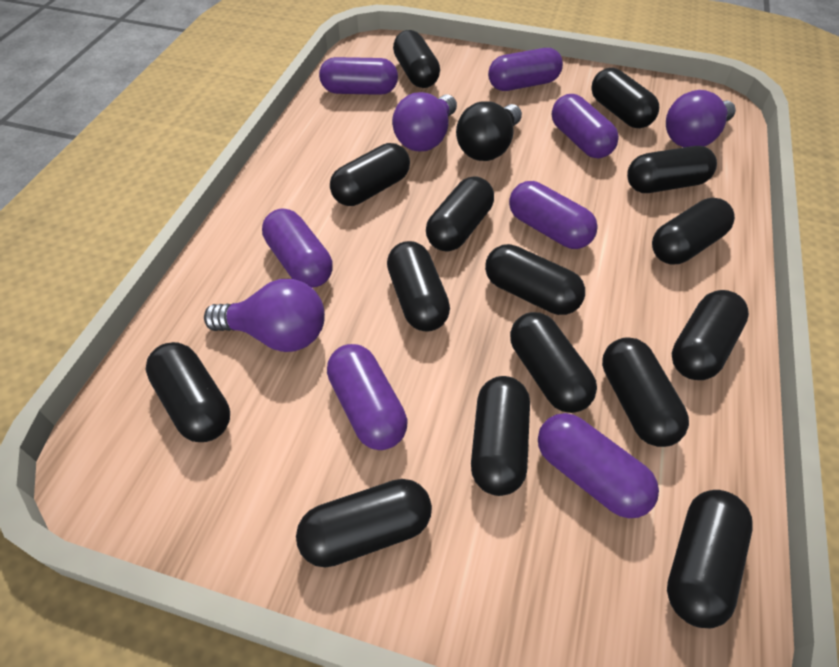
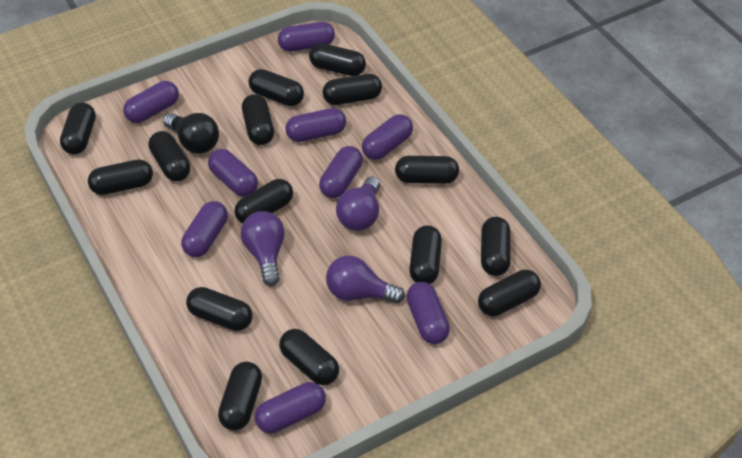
purple capsule: [262,209,333,288] [319,57,398,95] [327,344,407,450] [488,48,563,91] [509,181,598,249] [538,413,659,518] [552,94,619,159] = 7 -> [123,81,179,123] [181,201,228,257] [208,149,258,197] [255,382,326,433] [278,22,335,52] [285,108,346,142] [319,146,363,198] [362,114,413,160] [406,282,450,344] = 9

